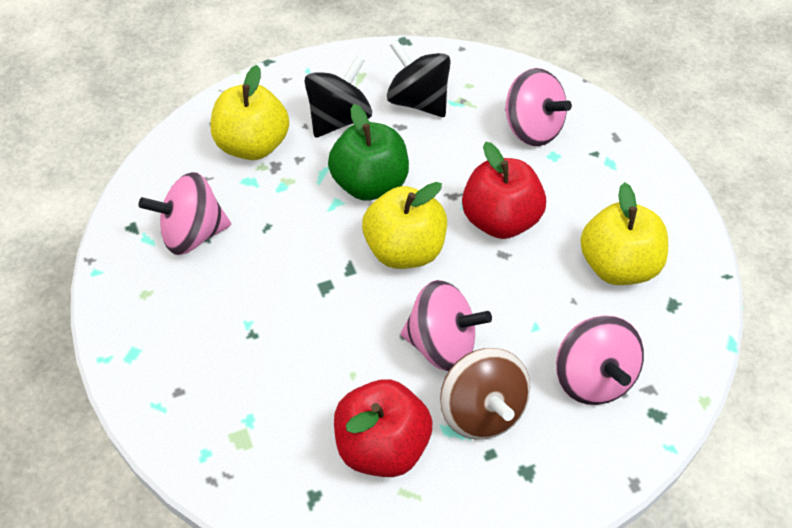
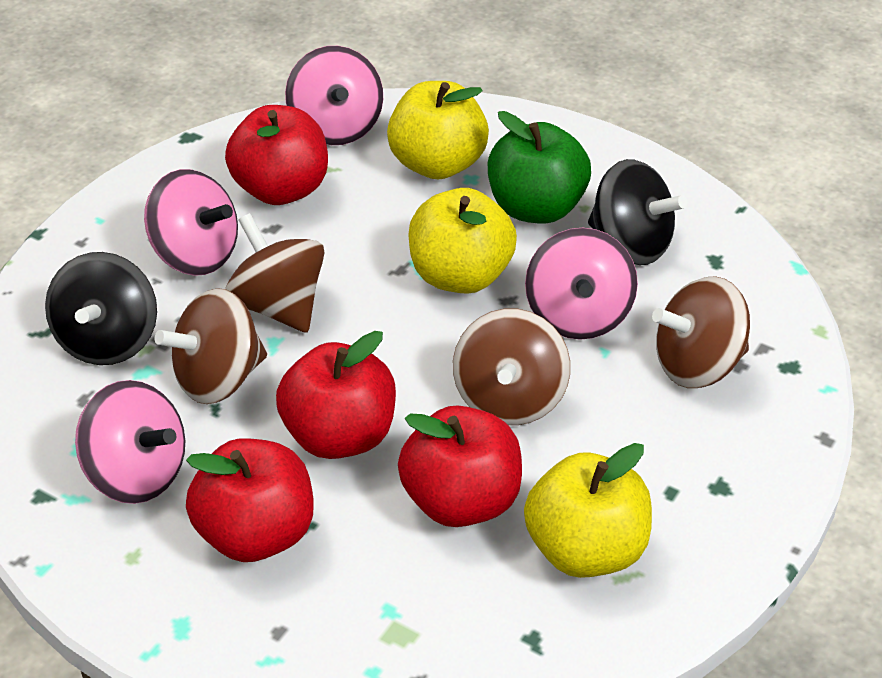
brown spinning top: [440,348,530,440] = 1 -> [155,288,267,404] [225,213,324,333] [453,309,570,425] [652,276,750,388] = 4
red apple: [334,379,432,477] [462,142,546,239] = 2 -> [186,438,313,562] [225,105,328,205] [276,331,396,459] [398,405,522,527] = 4

